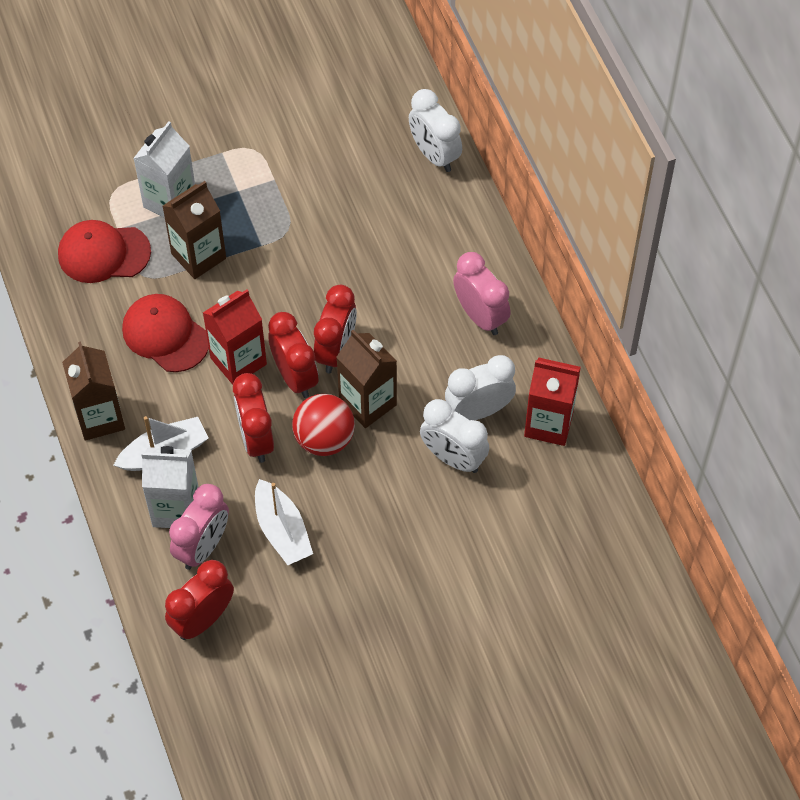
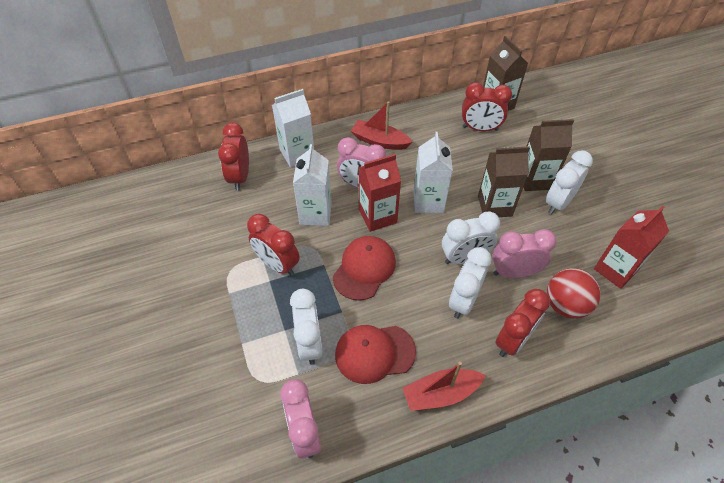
pink clock: [169,484,229,570] [453,252,510,335] = 2 -> [280,379,321,459] [337,137,386,188] [493,229,557,278] = 3
red boat: none = 0 -> [351,101,412,150] [402,362,486,411] = 2
white boat: [114,416,209,471] [255,479,313,565] = 2 -> none = 0
white carton: [133,121,195,218] [141,446,199,528] = 2 -> [272,89,314,167] [293,144,332,226] [413,132,453,213] = 3
white clock: [409,89,462,172] [420,399,489,473] [445,355,516,420] = 3 -> [290,289,323,365] [442,211,500,264] [449,247,491,318] [546,150,593,215] = 4

